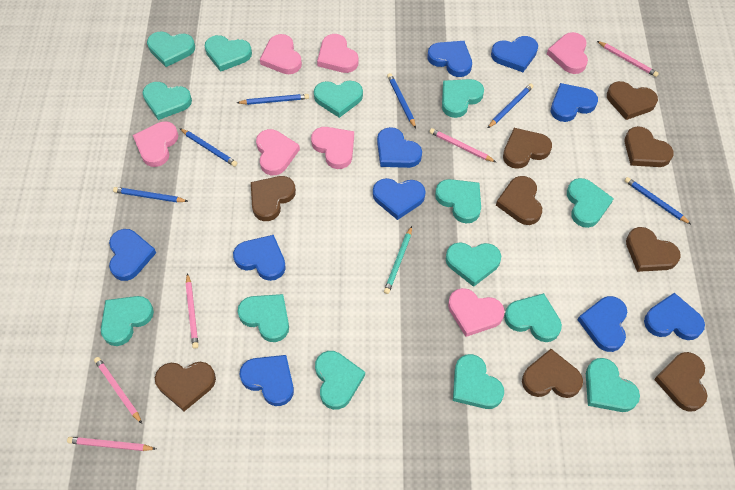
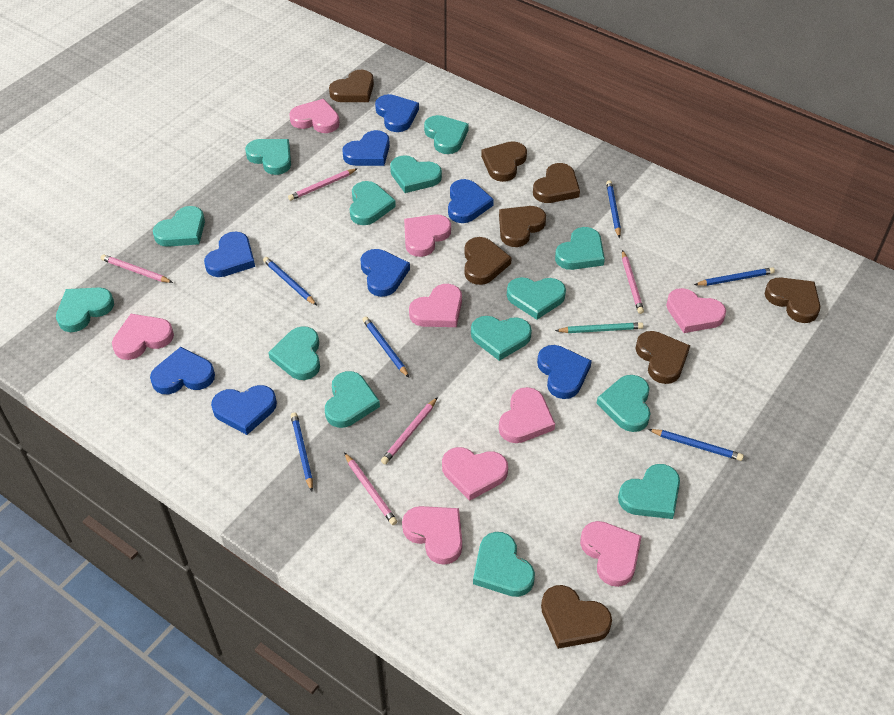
blue heart: [109,229,156,281] [233,235,286,281] [240,355,294,406] [373,178,426,220] [377,127,422,168] [428,41,472,77] [491,36,538,72] [551,83,598,122] [578,296,627,352] [644,293,705,340] = 10 -> [150,347,215,394] [204,231,255,277] [211,385,277,435] [342,130,390,166] [361,249,410,297] [375,94,419,132] [448,179,494,223] [537,345,592,399] = 8
brown heart: [155,362,216,411] [251,176,296,221] [496,176,542,225] [503,128,552,169] [522,349,583,398] [607,81,658,120] [624,126,674,167] [626,227,681,272] [654,352,707,412] = 9 -> [329,70,374,102] [465,237,512,285] [481,141,527,182] [499,206,546,247] [533,163,580,203] [541,585,612,649] [635,331,690,384] [765,277,820,323] = 8
pink heart: [133,121,178,167] [256,129,300,175] [260,34,302,74] [311,127,354,169] [317,34,359,73] [448,288,505,337] [547,32,588,74] = 7 -> [112,314,174,360] [289,99,340,133] [402,506,462,565] [404,214,451,257] [409,284,462,327] [442,447,508,501] [499,387,555,443] [580,521,642,587] [666,288,726,333] = 9

